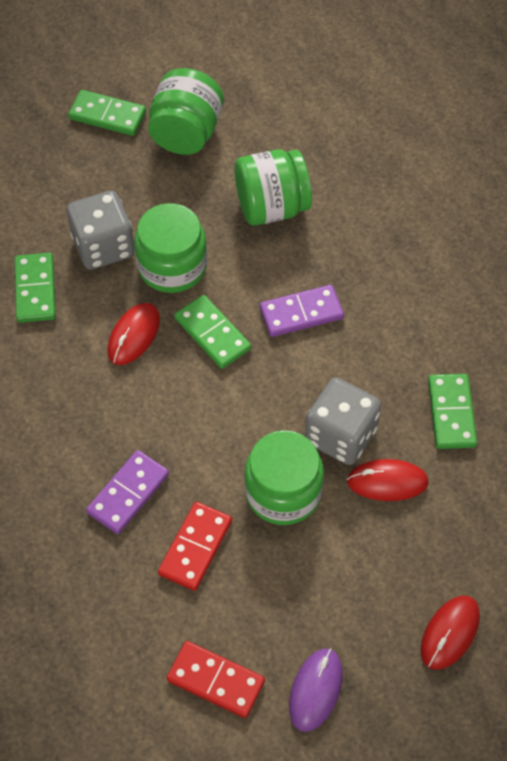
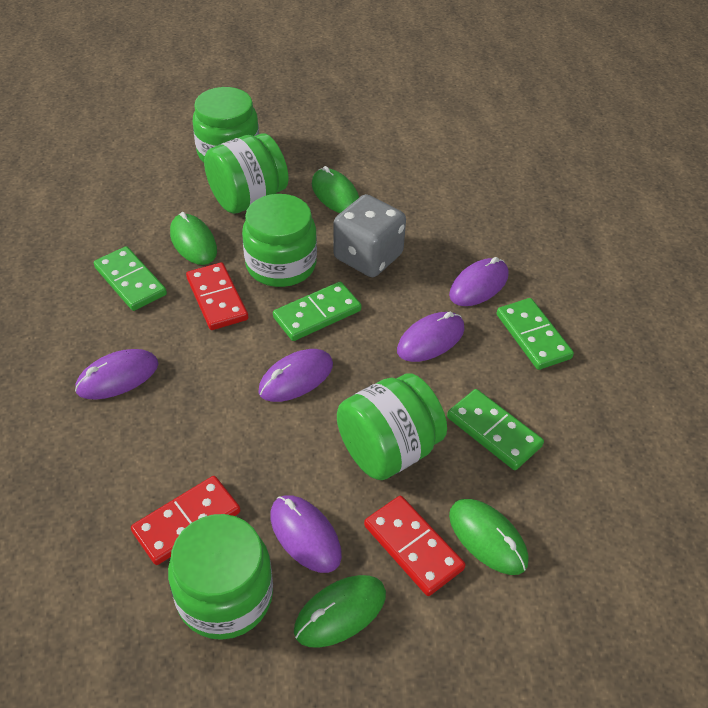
green jar: [134,203,207,293] [148,68,224,155] [235,149,312,226] [245,430,324,525] = 4 -> [168,514,273,640] [193,87,259,162] [204,134,289,214] [242,194,317,287] [337,373,447,480] = 5
green mouse: none = 0 -> [170,212,217,265] [294,575,386,648] [312,166,359,213] [449,499,528,575] = 4
grey dice: [67,191,134,270] [305,378,381,465] = 2 -> [333,194,406,277] = 1
purple domino: [86,450,169,534] [260,285,344,337] = 2 -> none = 0
purple mouse: [289,648,343,732] = 1 -> [75,349,158,400] [258,349,333,402] [270,495,342,573] [397,312,465,362] [449,257,509,306] = 5
red domino: [158,502,232,591] [167,641,265,718] = 2 -> [131,476,240,565] [186,262,248,330] [364,496,465,596] = 3
red mouse: [107,303,160,365] [347,459,429,501] [421,596,480,670] = 3 -> none = 0

